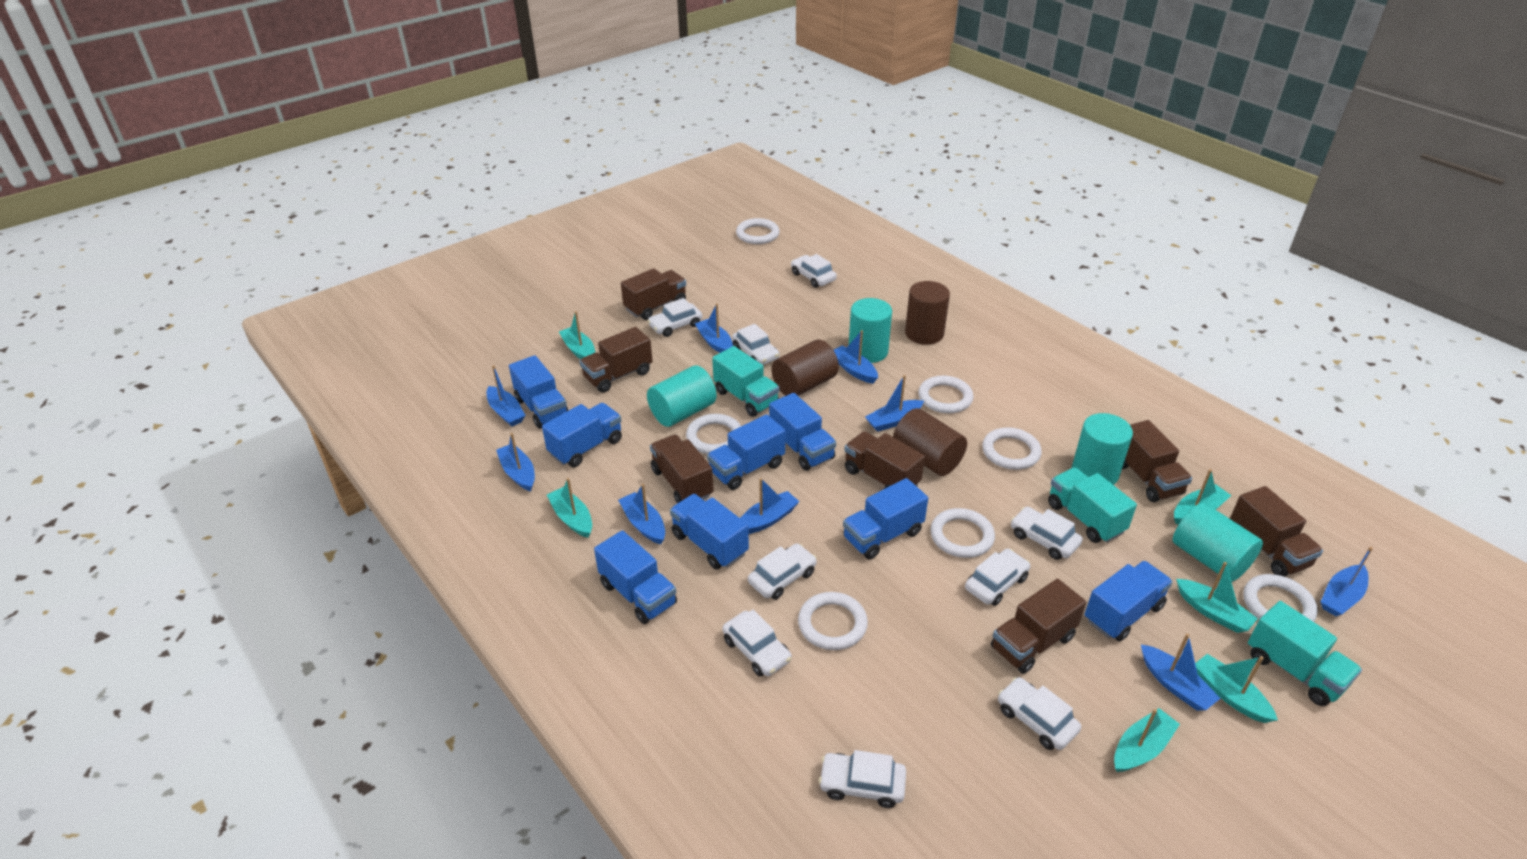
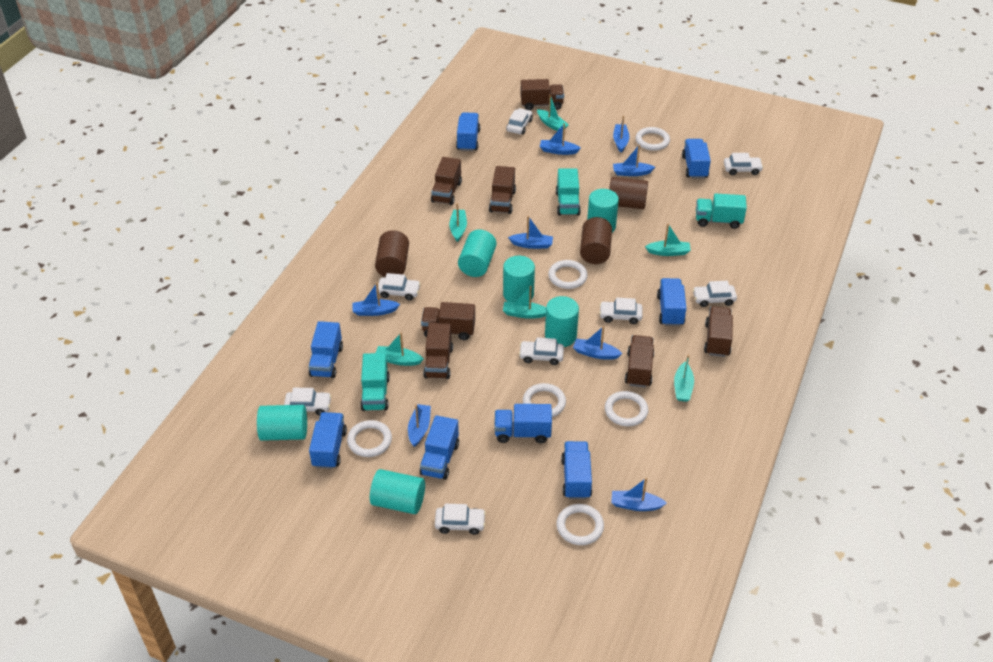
blue boat: [487,365,526,426] [496,433,535,492] [618,484,665,544] [695,304,733,353] [740,478,800,534] [834,330,878,384] [865,375,924,432] [1141,633,1221,711] [1321,547,1373,616] = 9 -> [353,283,400,316] [408,404,431,447] [508,216,553,249] [540,123,581,155] [573,326,622,360] [611,478,667,511] [613,116,629,152] [613,145,655,176] = 8
turquoise cylinder: [647,365,717,427] [849,298,892,363] [1072,413,1133,485] [1173,503,1263,582] = 4 -> [257,405,307,441] [370,469,425,514] [458,230,497,277] [503,256,535,302] [545,296,579,347] [587,189,619,233] = 6
white car: [648,298,702,337] [722,610,792,676] [732,324,780,365] [748,543,817,600] [791,254,837,288] [819,750,906,808] [965,549,1030,606] [998,677,1081,750] [1011,507,1083,560] = 9 -> [284,388,332,415] [378,273,421,300] [435,504,486,535] [506,108,533,134] [519,337,564,365] [599,298,643,324] [693,281,737,307] [724,153,763,175] = 8
white ring: [686,414,741,454] [736,218,780,244] [798,592,868,650] [918,375,974,413] [930,508,995,558] [982,427,1042,470] [1244,574,1318,622] = 7 -> [347,420,392,457] [523,383,566,417] [548,260,588,289] [557,504,604,545] [605,391,648,426] [635,127,670,151] = 6

